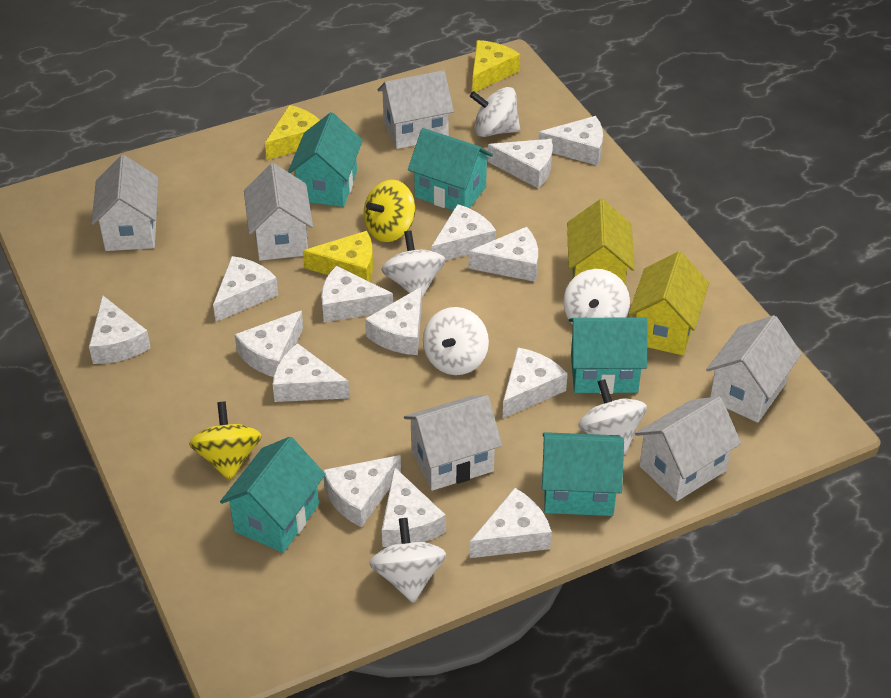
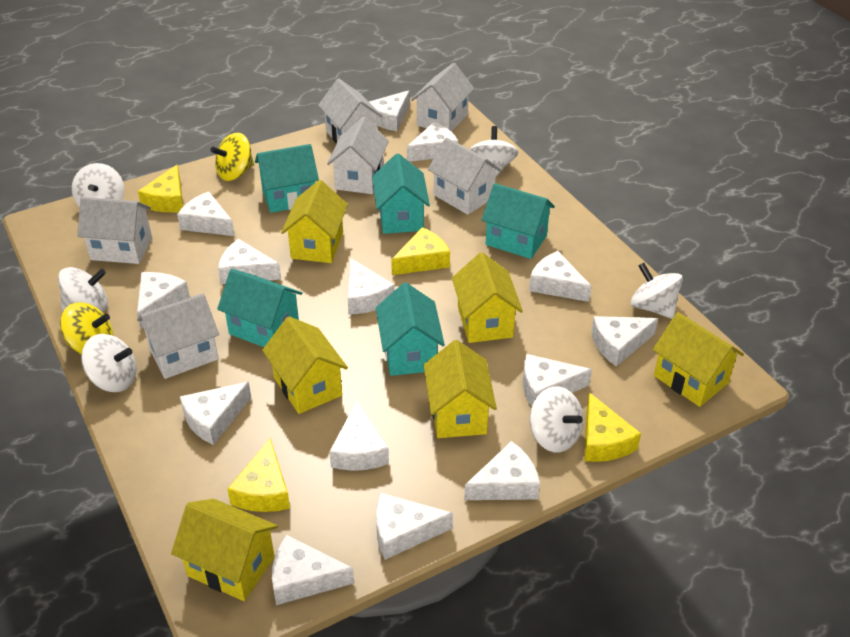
yellow cheese: [265,105,320,160] [303,231,373,282] [472,40,520,92] = 3 -> [138,165,183,213] [227,438,290,512] [391,227,450,275] [584,392,641,462] = 4
yellow house: [567,199,635,284] [628,251,709,355] = 2 -> [171,499,278,601] [262,316,348,414] [281,180,348,263] [424,340,497,438] [452,252,523,343] [653,312,744,407] = 6

